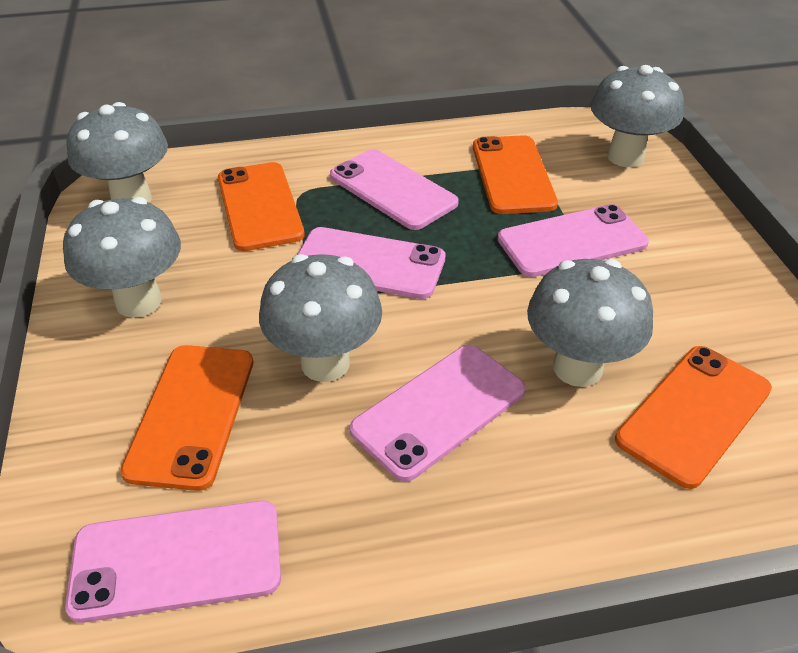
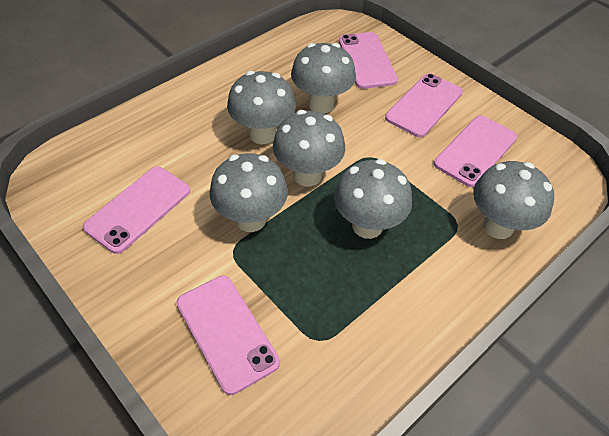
grey mushroom: [63,197,181,318] [66,102,168,203] [259,254,382,382] [527,259,653,387] [591,65,684,167] = 5 -> [210,153,288,232] [227,71,296,144] [273,110,345,186] [291,43,356,113] [334,159,412,239] [473,161,554,239] = 6
orange phone: [120,345,253,491] [218,162,305,251] [473,135,558,214] [615,346,772,489] = 4 -> none = 0

